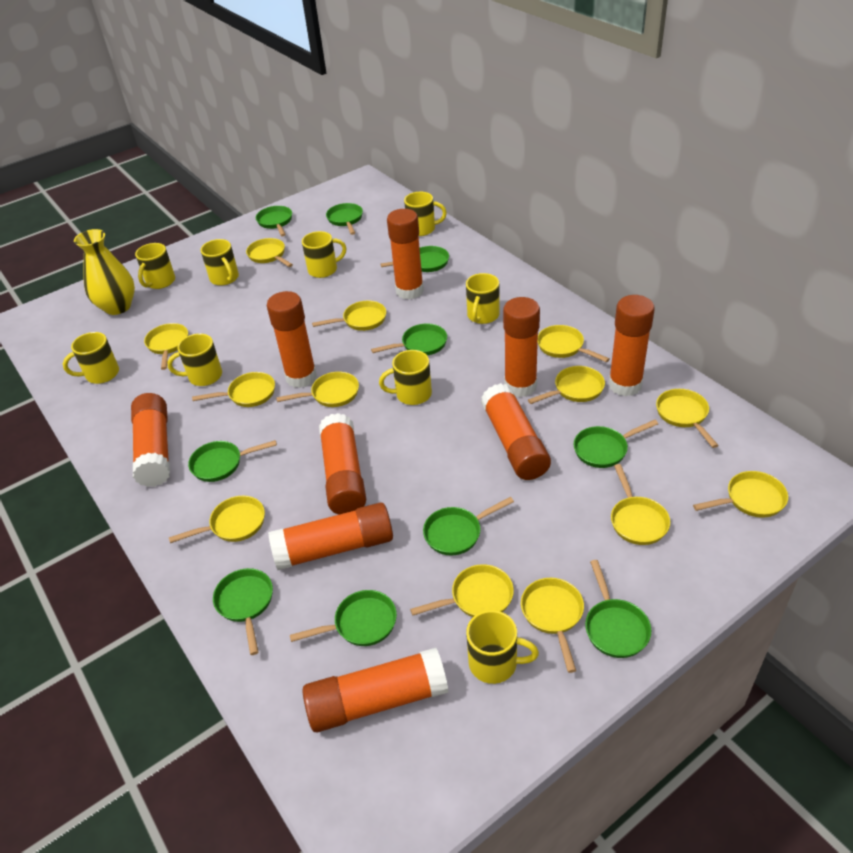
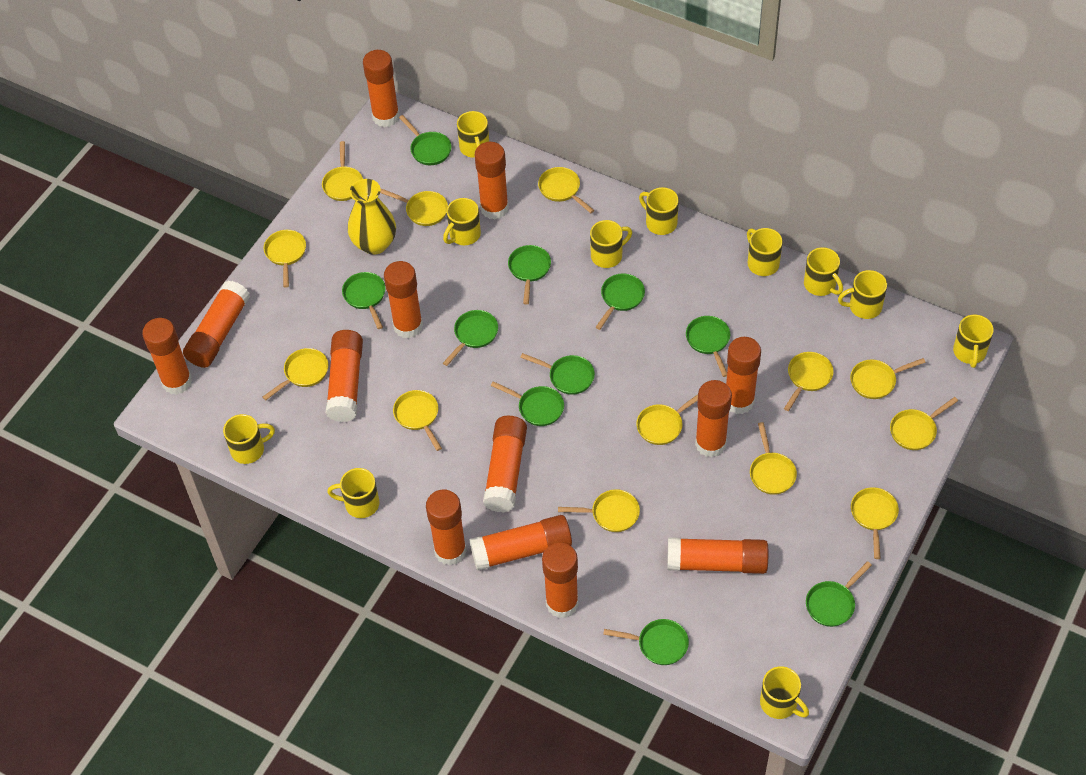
orange glue stick: [131,393,170,487] [267,291,317,388] [268,503,393,570] [302,648,448,733] [319,413,366,515] [387,209,424,299] [481,383,551,480] [503,297,540,397] [608,295,655,396] = 9 -> [142,318,192,395] [183,281,250,368] [326,330,363,422] [363,50,399,127] [384,261,423,339] [426,490,467,566] [469,515,572,571] [475,142,509,220] [483,416,527,513] [542,543,578,618] [667,537,768,574] [695,380,732,458] [726,337,761,414] = 13
yellow mug: [63,332,119,384] [135,243,175,289] [167,333,222,386] [201,239,239,286] [302,231,346,278] [379,350,432,405] [404,192,447,236] [466,273,500,324] [466,610,539,684] = 9 -> [223,414,275,464] [327,468,379,518] [443,198,481,245] [457,111,489,158] [590,220,632,268] [639,187,679,235] [747,228,783,276] [760,666,809,719] [804,247,843,296] [838,270,887,319] [953,315,994,368] = 11

